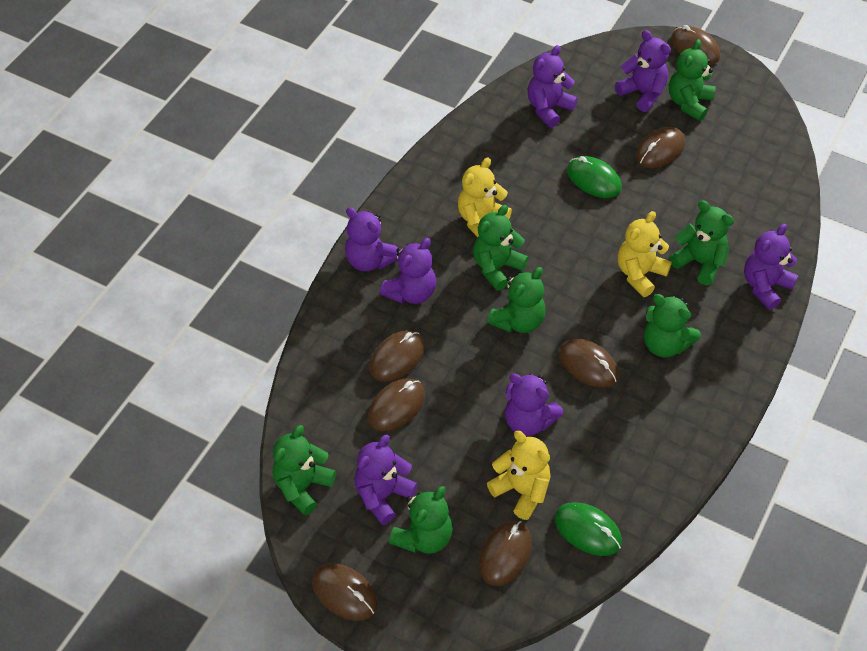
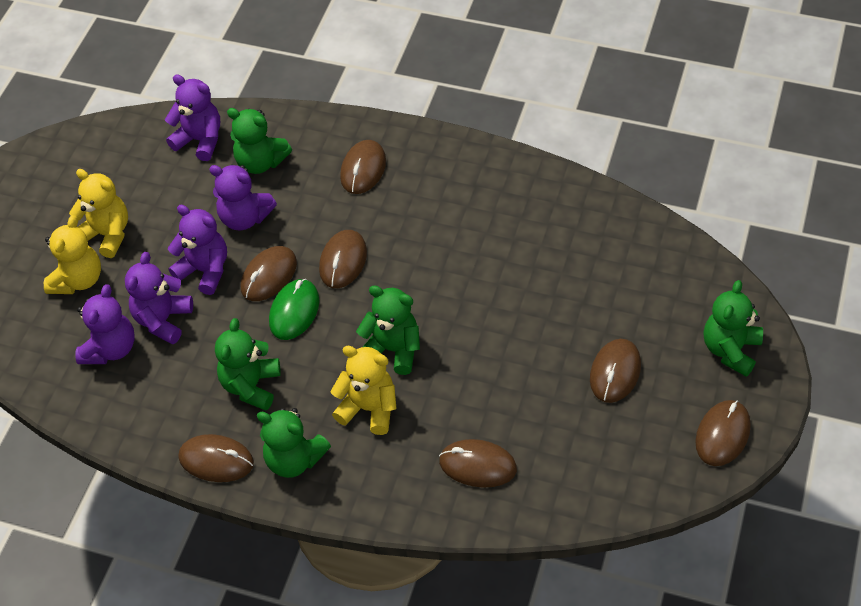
green mouse: [555,502,622,556] [567,156,622,198] = 2 -> [269,279,319,340] = 1
green teddy bear: [273,425,336,515] [389,486,453,554] [473,205,528,291] [487,267,546,333] [644,294,701,358] [669,39,716,121] [669,201,734,285] = 7 -> [215,318,281,411] [227,108,292,174] [257,408,331,478] [356,285,420,375] [704,280,763,377] = 5
purple teddy bear: [345,207,398,271] [355,435,418,525] [380,238,436,304] [505,374,563,436] [528,45,578,128] [615,30,671,112] [744,224,798,310] = 7 -> [75,284,135,364] [125,252,193,345] [165,74,220,161] [168,205,227,295] [209,165,277,230] = 5

